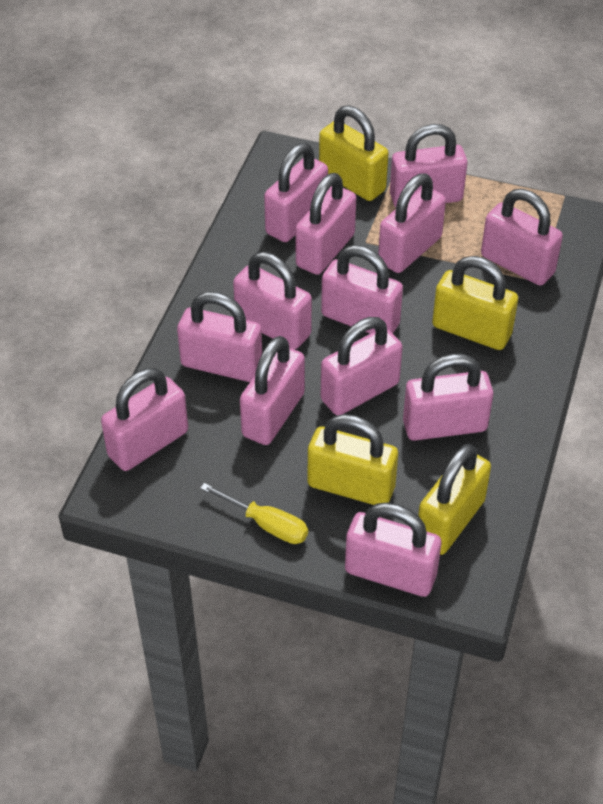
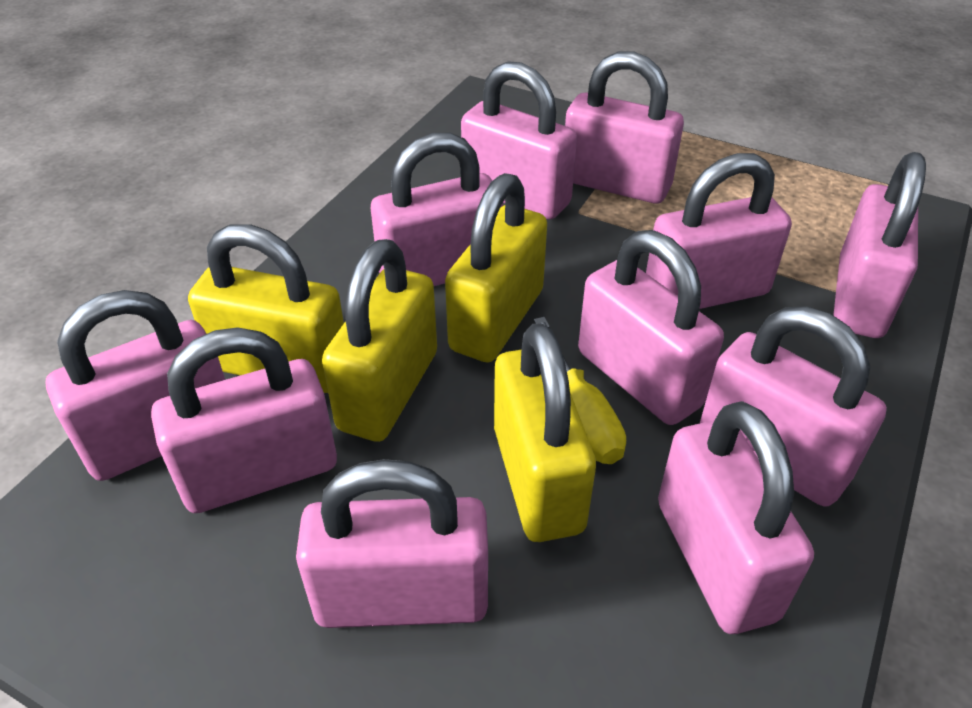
pink padlock: [101,368,188,471] [177,292,262,382] [233,252,312,349] [240,336,305,445] [264,143,328,242] [296,173,356,275] [321,245,403,334] [321,317,403,415] [345,502,441,597] [378,173,446,273] [390,124,467,208] [403,354,493,441] [481,189,563,286] = 13 -> [46,290,225,481] [151,327,337,513] [296,459,488,628] [371,133,503,286] [461,61,577,219] [565,51,684,203] [578,230,724,425] [646,153,792,309] [658,401,814,634] [700,306,887,507] [833,152,926,338] = 11

